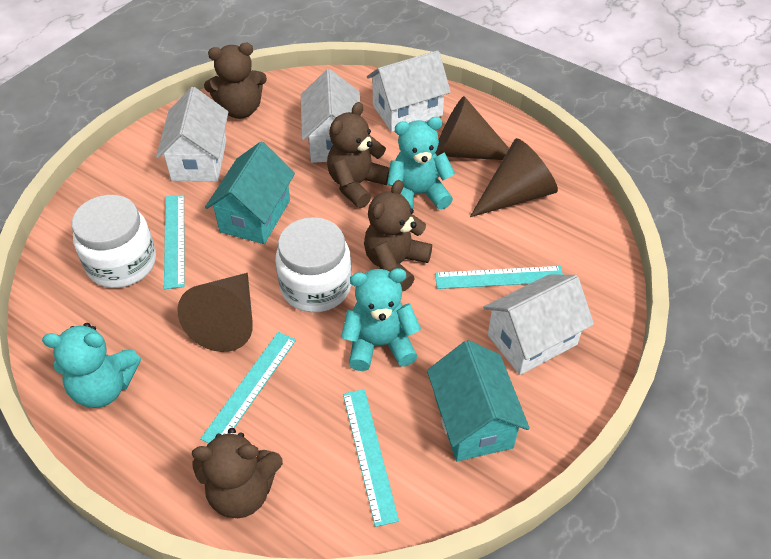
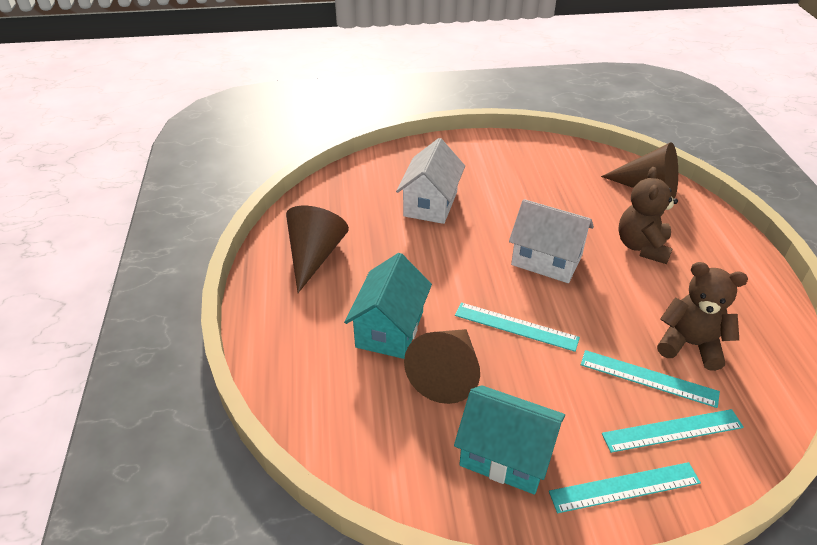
brown teddy bear: [192,428,283,518] [204,43,267,119] [327,102,390,208] [364,180,432,291] = 4 -> [618,167,678,264] [657,262,748,371] = 2
turquoise teddy bear: [42,323,141,408] [341,268,421,371] [387,117,455,209] = 3 -> none = 0
white house: [156,87,228,181] [301,69,362,163] [367,50,451,132] [483,274,594,375] = 4 -> [396,138,465,224] [509,199,594,283] = 2
white jar: [72,195,156,288] [276,217,352,312] = 2 -> none = 0

